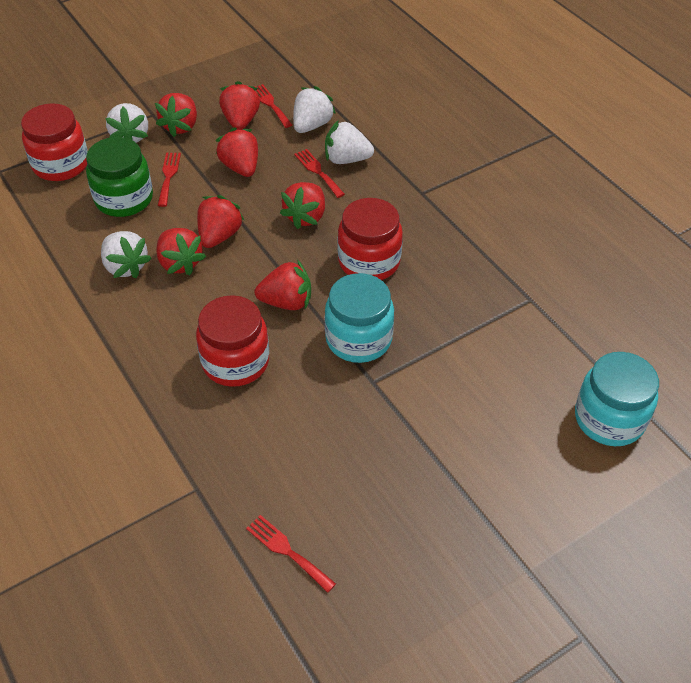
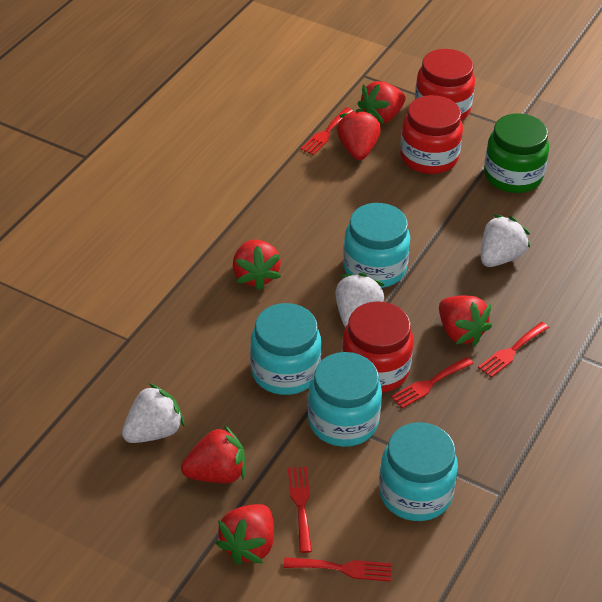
red fork: [158,153,181,207] [246,515,336,593] [255,84,292,128] [294,149,345,198] = 4 -> [284,557,391,582] [288,467,312,553] [301,107,353,155] [391,357,473,408] [478,322,549,377] = 5
red strawberry: [155,93,197,137] [156,228,206,275] [197,195,245,248] [216,127,258,177] [219,81,260,130] [255,259,311,310] [280,182,325,229] = 7 -> [181,425,245,483] [215,504,274,565] [233,240,281,291] [337,108,381,160] [358,81,406,124] [439,296,492,346] = 6
turquoise jar: [325,273,394,363] [575,352,659,446] = 2 -> [250,303,321,395] [308,352,382,447] [343,203,410,288] [379,422,458,521] = 4
white strawberry: [101,231,152,278] [105,103,148,143] [293,86,336,133] [325,120,374,164] = 4 -> [122,383,185,443] [336,273,384,327] [481,214,530,267] = 3

